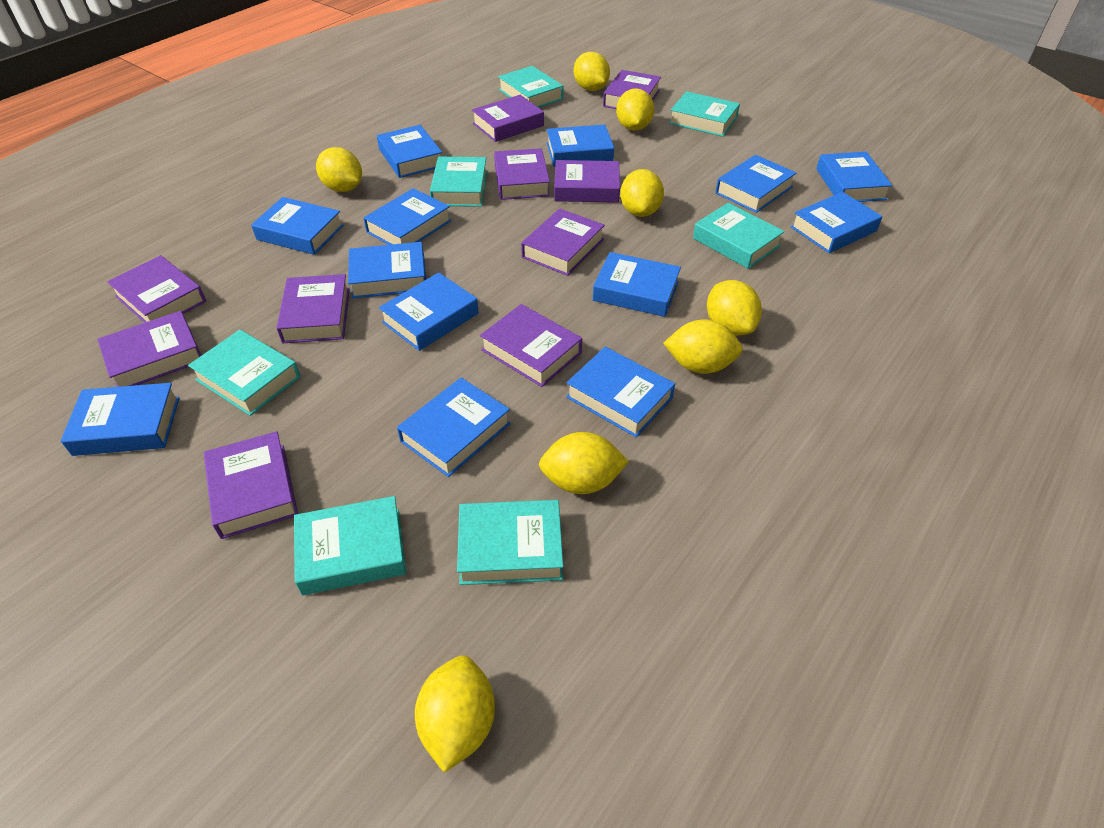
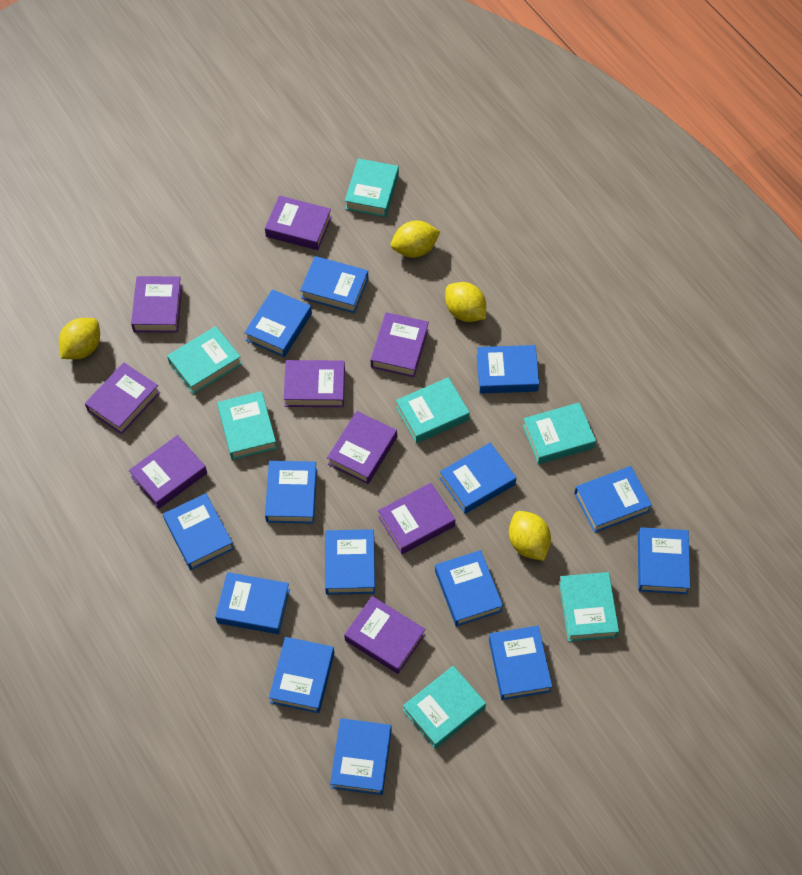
blue book: [61,383,180,456] [251,197,344,255] [348,242,426,299] [363,188,451,245] [377,125,442,178] [379,272,479,351] [397,377,511,477] [547,124,614,167] [566,347,675,437] [593,252,681,317] [715,155,796,213] [791,192,882,253] [816,152,892,202] = 13 -> [163,493,234,570] [215,572,290,634] [244,289,312,357] [265,461,317,524] [269,637,334,713] [300,256,368,313] [325,529,375,595] [330,718,392,795] [435,550,503,626] [440,443,516,514] [477,345,539,394] [489,626,552,700] [574,466,652,533] [638,527,690,594] = 14
purple book: [97,311,201,387] [107,255,206,323] [204,431,298,539] [277,274,350,343] [472,95,544,142] [480,304,582,387] [494,148,550,200] [521,208,605,276] [554,160,620,203] [603,70,661,109] = 10 -> [85,362,160,434] [129,435,207,509] [131,276,182,333] [265,195,332,250] [284,360,345,407] [327,411,397,484] [344,596,425,674] [371,312,429,377] [378,483,455,554] = 9
yellow lemon: [316,147,362,192] [415,656,495,773] [539,432,629,494] [574,52,610,91] [616,88,654,131] [620,169,664,217] [663,320,743,374] [707,280,762,336] = 8 -> [59,318,100,359] [391,221,440,258] [445,282,486,322] [509,511,551,561] = 4

